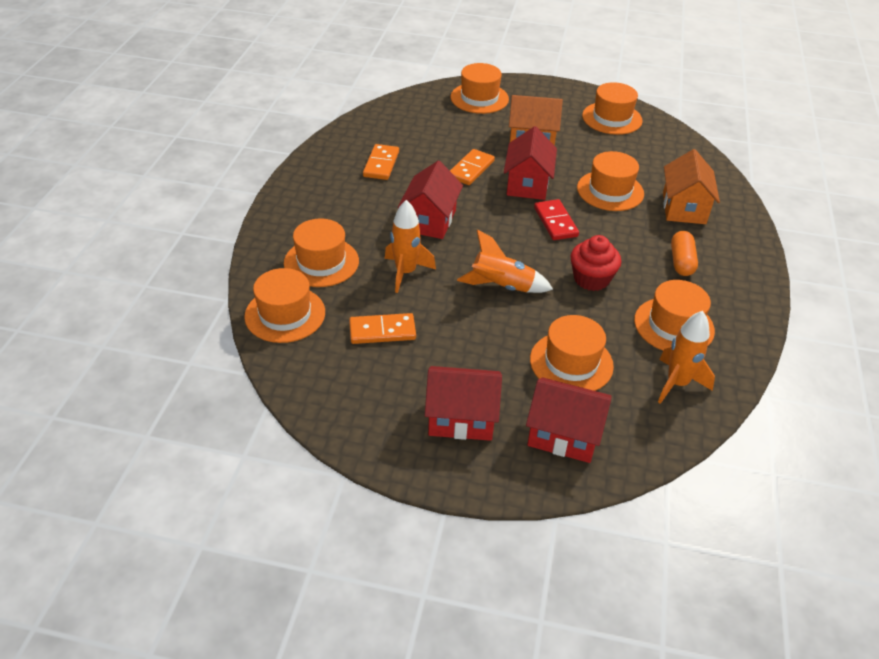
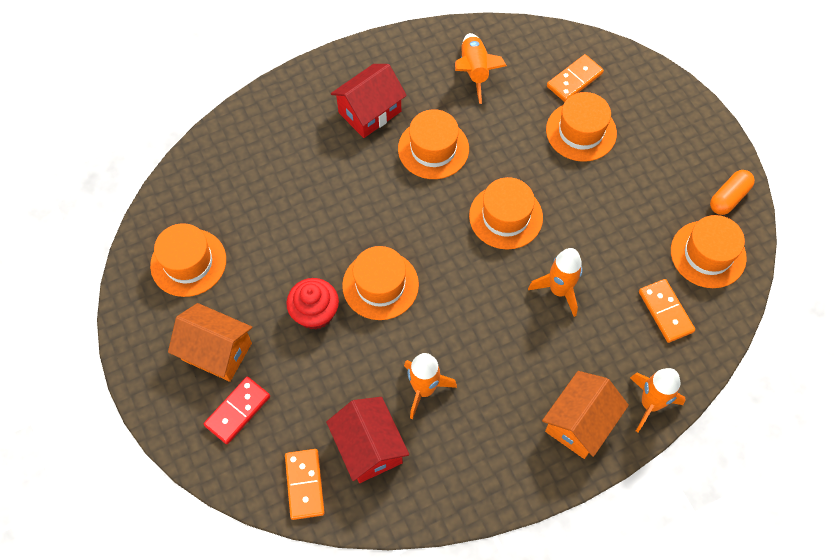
orange hat: [244,268,325,343] [284,219,359,287] [450,63,509,114] [530,315,614,391] [577,151,644,211] [582,82,643,135] [634,280,715,351] = 7 -> [150,223,226,297] [342,246,419,320] [398,109,469,179] [469,177,543,250] [546,92,617,162] [671,215,747,288] = 6
orange rocket: [385,200,436,293] [457,230,553,293] [658,311,715,404] = 3 -> [404,353,457,419] [455,33,507,104] [528,248,583,317] [630,368,685,432] = 4
red house: [398,160,463,239] [425,366,502,441] [504,126,557,200] [526,377,611,463] = 4 -> [326,397,409,483] [331,64,407,138] = 2

